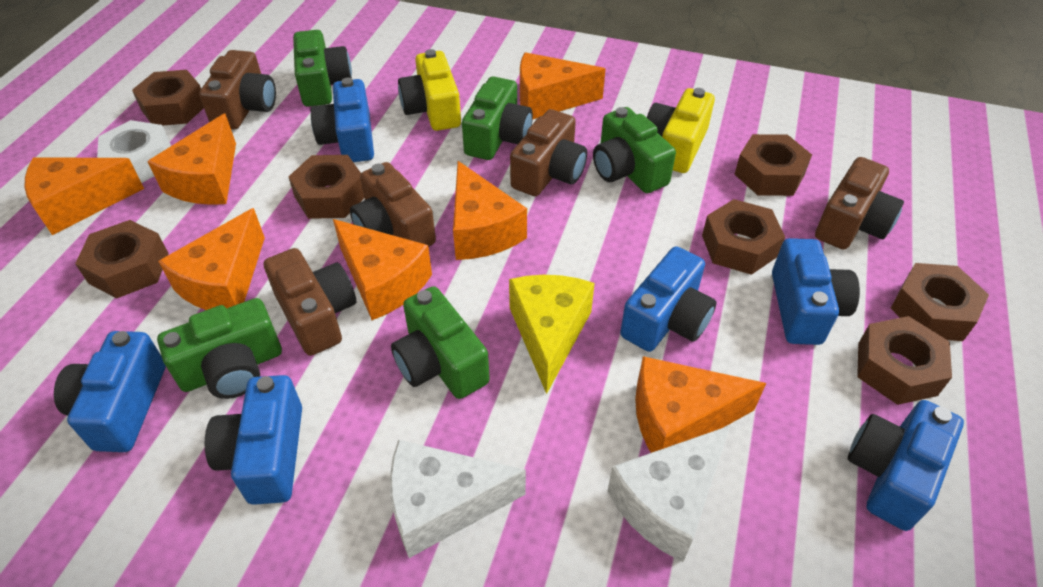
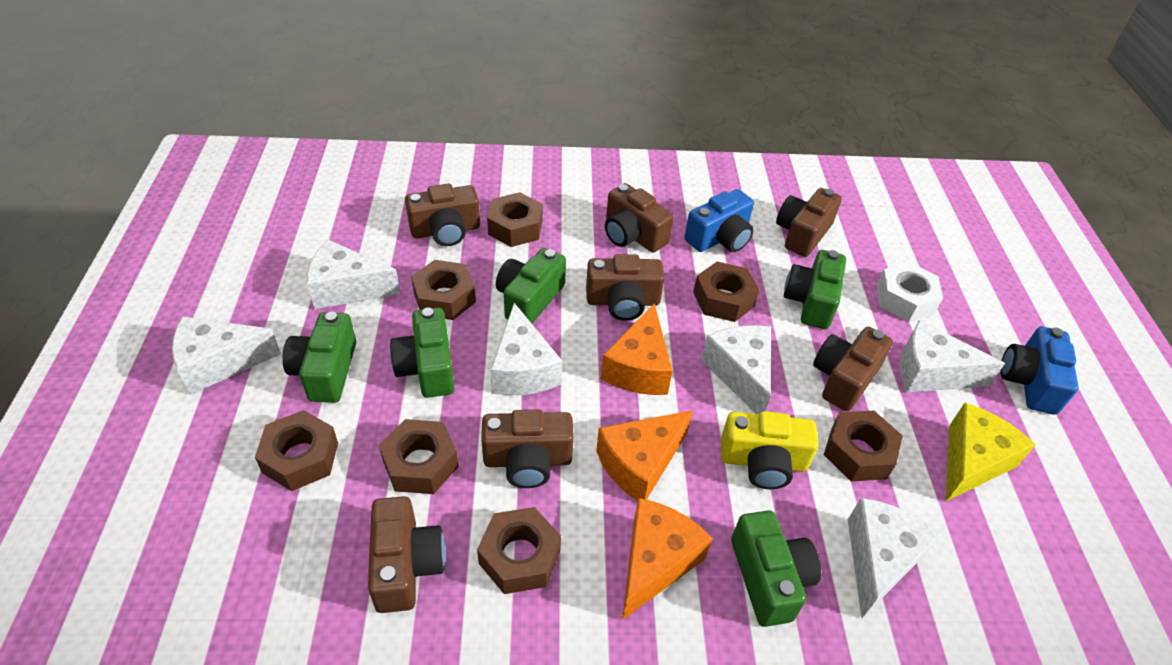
blue camera: [54,331,166,452] [204,375,302,505] [311,77,374,162] [620,246,716,352] [772,238,860,345] [848,400,964,531] = 6 -> [684,189,754,252] [1000,326,1079,415] = 2
brown camera: [199,50,276,130] [264,248,356,356] [350,162,436,247] [510,109,587,196] [815,157,904,250] = 5 -> [368,496,446,613] [405,184,480,246] [481,410,574,488] [586,254,665,321] [605,183,674,253] [776,188,842,257] [813,327,893,411] = 7
orange cheese: [25,157,144,235] [147,113,236,205] [158,208,265,310] [333,219,432,320] [453,161,527,260] [520,52,606,119] [635,356,766,453] = 7 -> [596,410,693,501] [601,303,673,395] [622,498,713,620] = 3
white cheese: [390,440,526,558] [607,426,730,562] = 2 -> [172,316,281,395] [307,240,400,309] [491,303,562,395] [701,325,771,414] [848,498,942,618] [900,320,1005,392] = 6
yellow camera: [398,49,461,131] [647,88,715,173] = 2 -> [721,411,819,489] = 1

